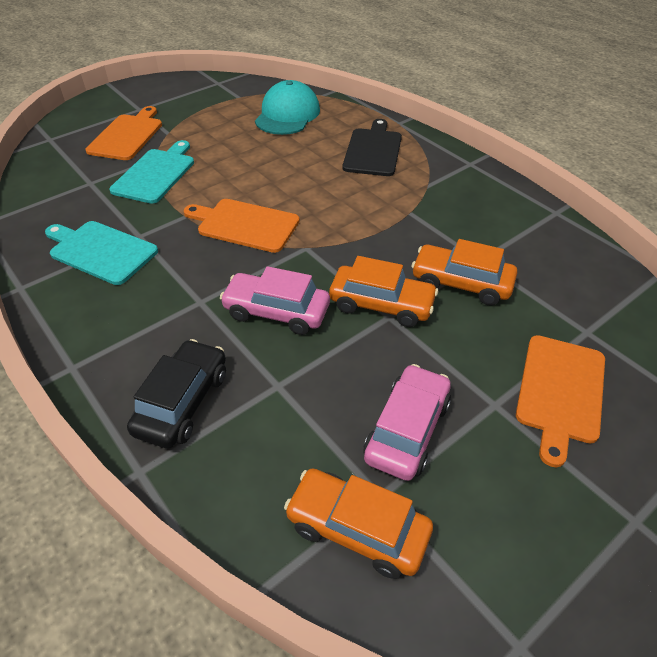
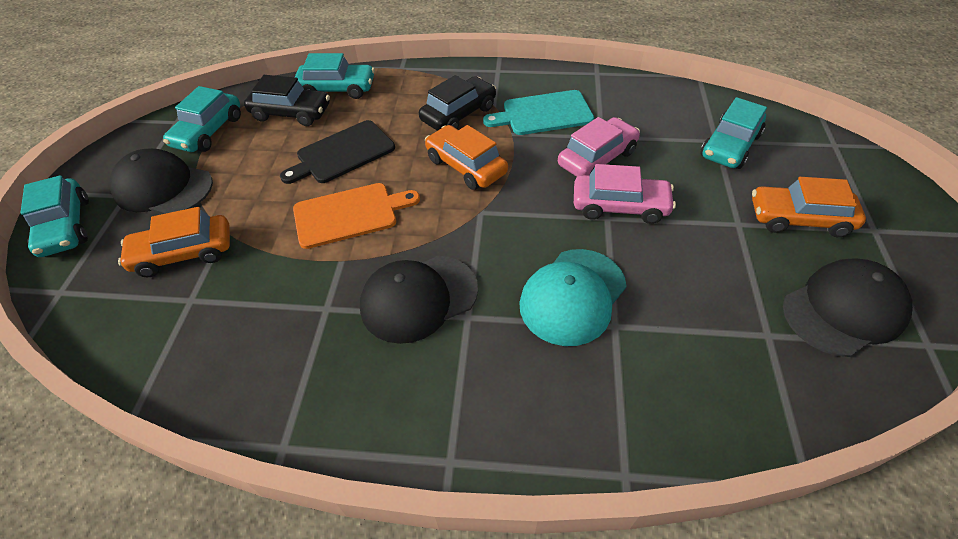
black cap: none = 0 -> [109,148,213,214] [360,256,478,344] [783,259,913,357] = 3
black car: [127,339,226,449] = 1 -> [244,75,330,126] [419,75,496,131] = 2
orange cutting board: [85,106,162,160] [184,199,300,253] [516,335,605,467] = 3 -> [293,183,420,249] = 1
turquoise car: none = 0 -> [20,175,89,257] [163,86,241,152] [295,53,375,99] [700,97,767,169] = 4
turquoise cutting board: [45,221,158,285] [109,140,194,204] = 2 -> [483,90,594,135] = 1

